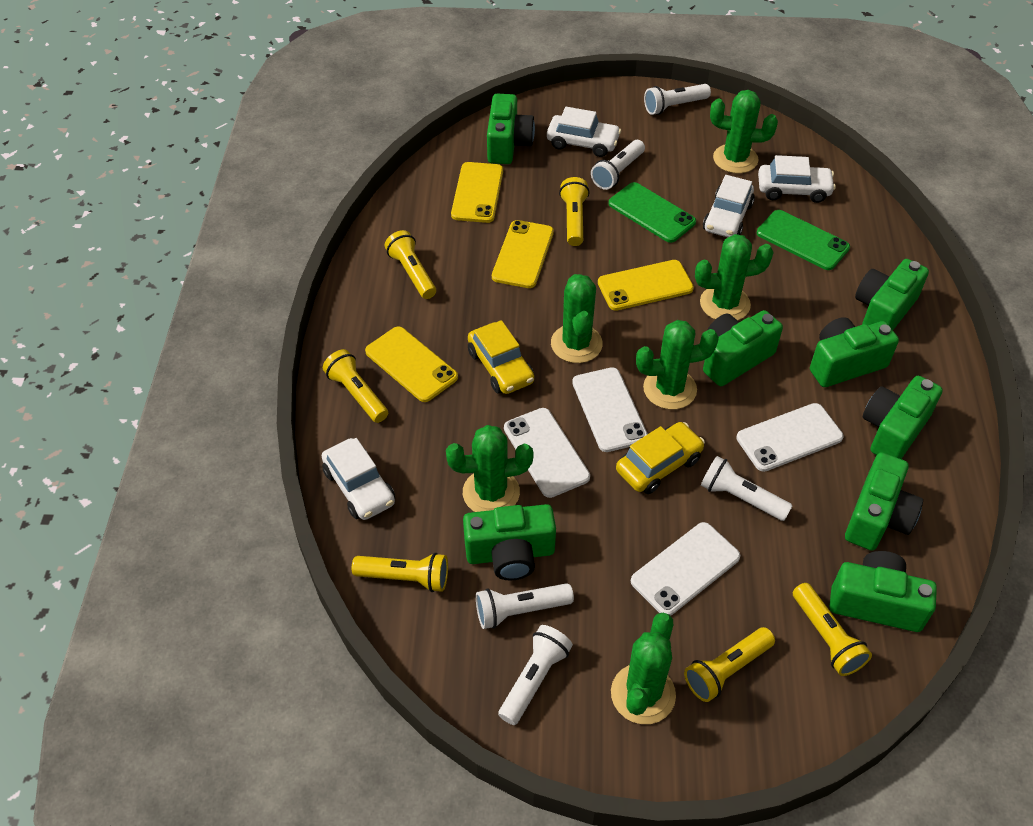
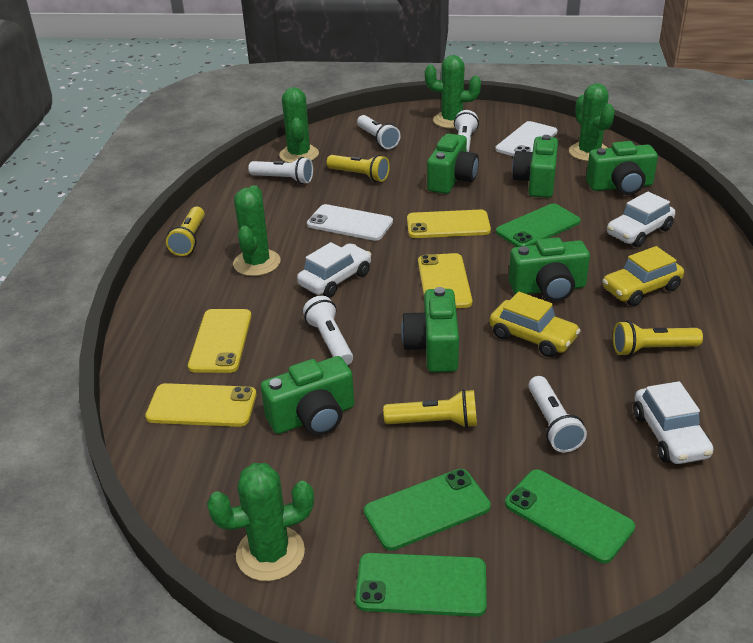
green cactus: [446,425,534,512] [551,274,603,363] [611,613,676,724] [636,320,719,410] [695,234,774,321] [710,90,778,174] = 6 -> [207,463,314,581] [233,185,281,276] [279,87,319,163] [425,55,481,129] [569,83,615,161] = 5
green camera: [463,504,556,581] [487,94,535,164] [703,310,783,386] [810,317,899,387] [830,551,937,632] [845,452,923,551] [855,259,929,330] [862,376,943,459] = 8 -> [261,356,354,436] [401,287,459,372] [427,133,479,194] [509,237,590,302] [512,135,558,198] [586,141,658,195] = 6
green phone: [608,182,696,243] [757,210,850,270] = 2 -> [355,553,487,617] [364,469,491,551] [496,204,581,247] [505,469,635,564] = 4
white car: [322,438,395,520] [547,107,621,157] [703,175,755,237] [758,155,836,203] = 4 -> [297,242,371,298] [607,191,675,247] [633,381,713,464] = 3
white phone: [504,408,590,498] [572,367,648,452] [631,522,740,616] [736,403,844,472] = 4 -> [307,204,393,241] [495,121,558,156] = 2
yellow flashlight: [323,349,388,423] [352,553,448,592] [385,230,436,299] [559,177,590,246] [684,627,775,702] [793,583,872,676] = 6 -> [166,207,205,256] [326,155,390,182] [383,389,477,428] [613,320,703,356] = 4

